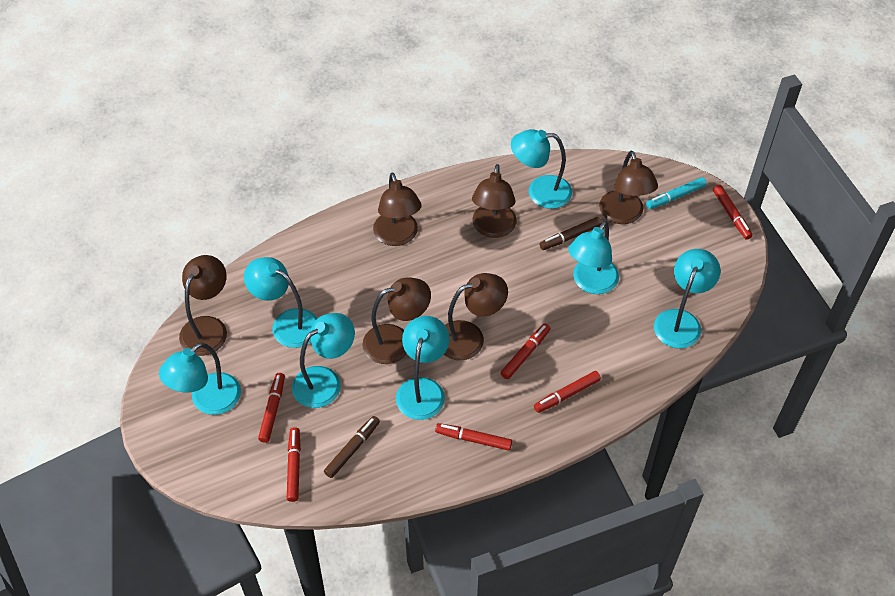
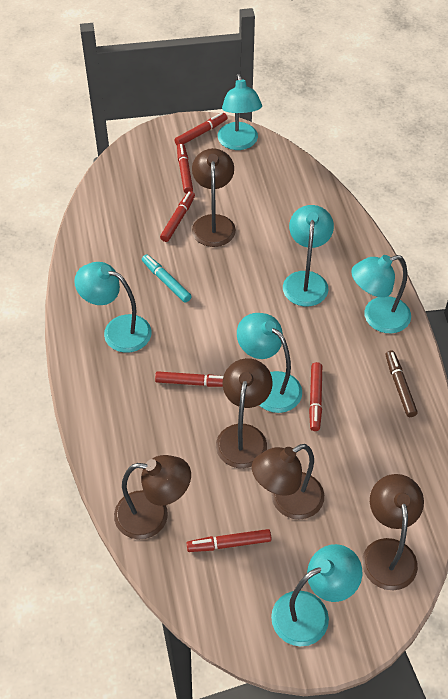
brown lamp: [179,255,227,356] [362,277,431,364] [373,172,422,246] [444,273,508,360] [472,164,517,238] [599,151,658,224] = 6 -> [114,455,191,539] [192,148,236,247] [216,358,273,468] [252,444,324,520] [362,474,424,590] = 5
brown marker: [324,416,380,478] [539,217,602,250] = 2 -> [385,350,418,417] = 1
turquoise lamp: [159,342,241,415] [244,257,318,348] [292,313,355,408] [396,316,450,420] [511,129,572,209] [568,221,619,294] [654,249,721,348] = 7 -> [74,262,151,353] [218,74,262,150] [237,313,302,413] [271,544,362,646] [283,205,334,306] [351,255,411,333] = 6

